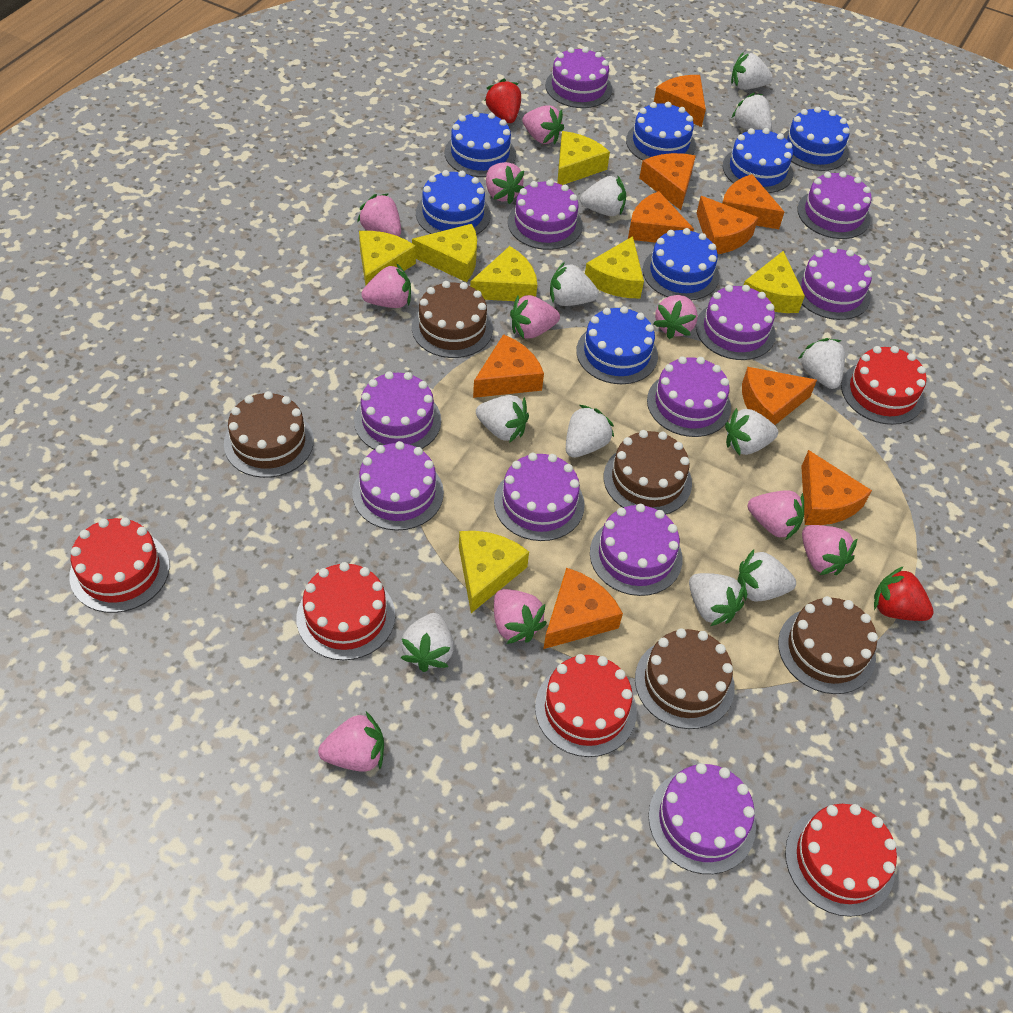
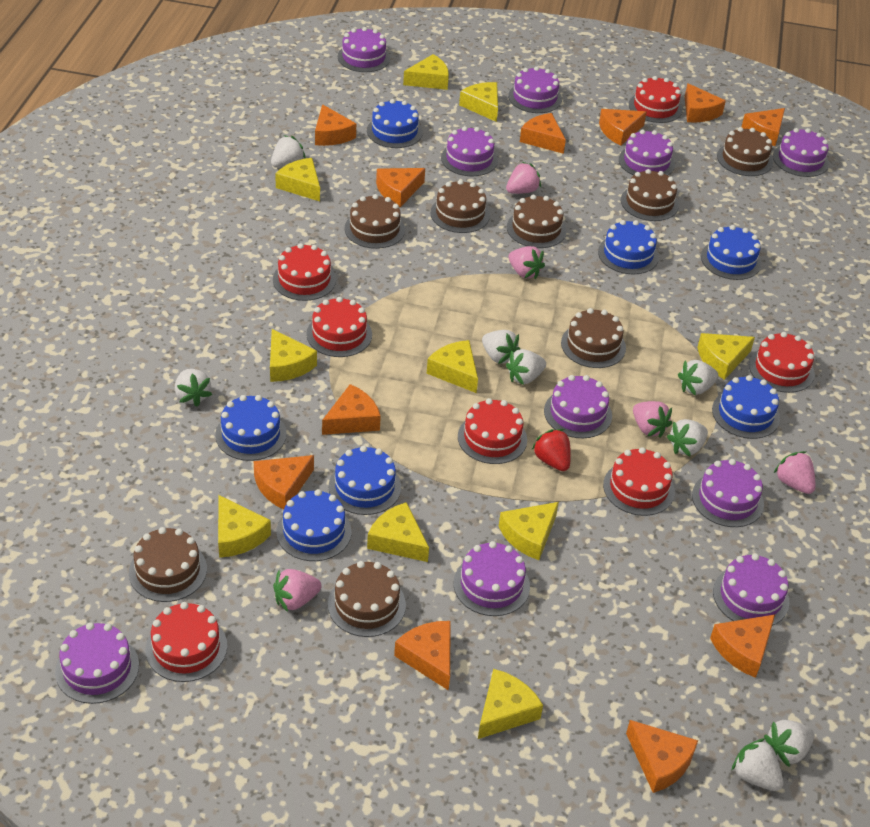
brown cake: [224,391,314,478] [412,281,493,358] [604,430,692,515] [635,628,735,729] [778,596,878,694] = 5 -> [129,527,207,602] [328,561,406,637] [344,194,405,249] [430,180,490,233] [507,194,567,248] [561,308,626,368] [621,169,679,221] [717,127,773,176] = 8
orange cheese: [473,334,544,398] [543,568,623,649] [628,191,694,243] [639,153,696,210] [654,75,706,127] [697,196,758,254] [722,174,784,229] [742,367,817,425] [801,450,872,525] = 9 -> [254,455,314,509] [315,104,356,146] [322,384,381,435] [376,168,425,207] [394,621,451,691] [520,113,566,154] [599,109,647,146] [626,720,698,793] [685,83,726,122] [710,615,775,678] [742,108,785,146] = 11
pink strawberry: [318,712,384,772] [357,193,401,237] [361,263,411,308] [486,162,524,204] [494,589,547,644] [510,295,560,339] [522,105,564,144] [653,295,698,339] [748,490,804,541] [802,525,858,575] = 10 -> [273,569,322,612] [506,162,541,194] [509,246,545,279] [633,401,672,438] [774,451,815,494] = 5
purple cake: [352,441,444,531] [354,371,441,450] [494,453,585,541] [508,180,583,250] [545,47,612,108] [590,504,683,596] [647,356,731,437] [648,763,756,874] [696,285,776,360] [796,247,872,320] [798,171,872,239] = 11 -> [55,622,139,704] [338,27,390,72] [441,126,498,176] [454,541,530,616] [508,66,562,113] [544,375,612,438] [619,130,675,176] [692,459,764,527] [713,554,789,626] [773,128,829,177] = 10
red cake: [69,517,170,613] [296,562,395,660] [535,654,637,757] [785,804,897,917] [841,346,927,425] = 5 -> [146,602,227,682] [273,243,336,301] [306,297,372,357] [458,398,527,464] [603,447,675,516] [629,76,682,123] [749,332,815,393] = 7
red strawberry: [485,79,521,123] [874,566,934,621] = 2 -> [531,429,571,471] = 1
white strawberry: [401,613,454,672] [476,395,529,443] [550,262,599,306] [566,405,614,458] [580,176,626,216] [689,573,745,626] [725,408,778,455] [731,53,773,90] [732,93,772,131] [737,549,796,602] [798,338,845,389] = 11 -> [175,369,212,406] [271,135,306,168] [482,330,520,364] [506,349,546,385] [667,419,708,457] [678,360,719,395] [732,738,784,791] [764,720,814,767] = 8
yellow cheese: [359,231,416,286] [412,224,477,282] [459,531,529,613] [470,246,537,301] [557,131,610,185] [585,236,644,298] [743,251,805,313] = 7 -> [218,495,271,558] [270,329,317,382] [275,158,320,201] [367,502,429,562] [403,54,449,90] [427,340,478,393] [459,82,498,122] [478,669,543,739] [499,502,559,560] [697,333,755,380] = 10

